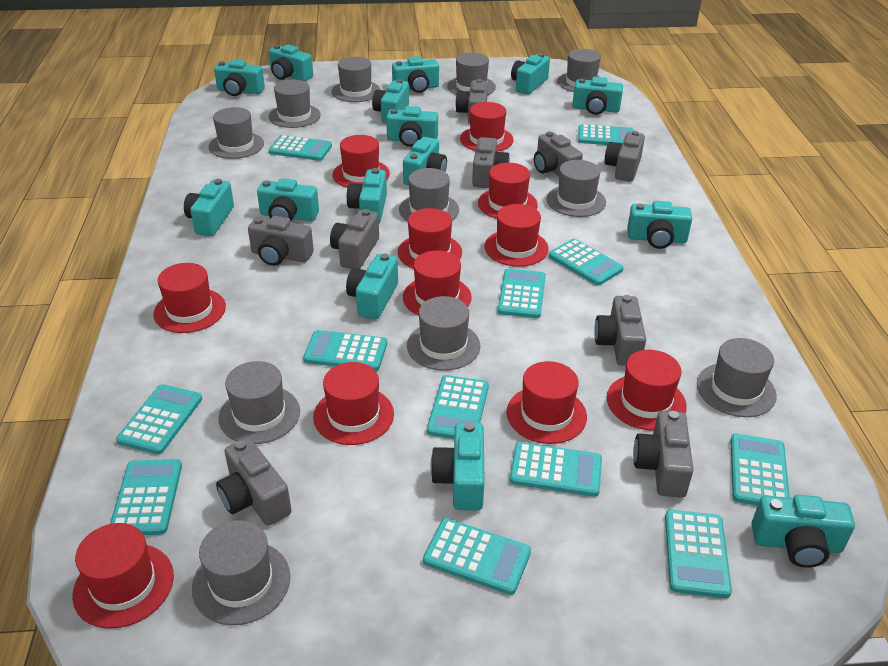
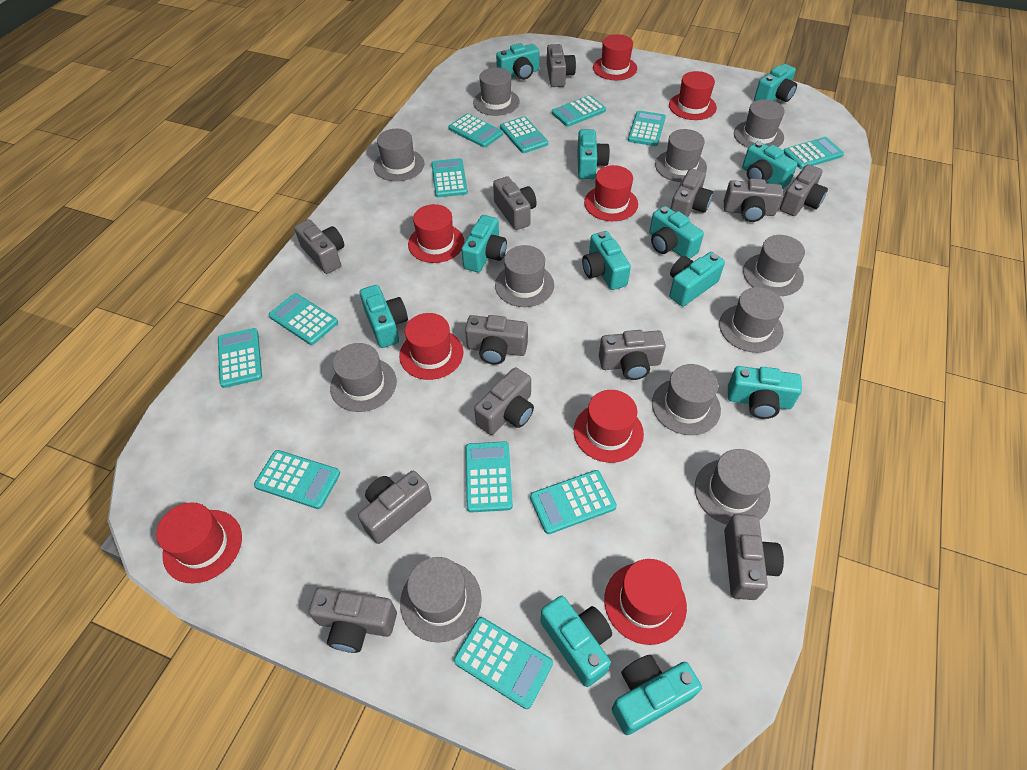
grey camera: [216,437,292,526] [248,216,314,266] [330,209,379,269] [455,79,488,123] [472,137,510,188] [534,131,583,176] [594,295,646,366] [604,131,645,182] [633,411,694,498] = 9 -> [294,219,344,274] [309,587,397,653] [358,471,432,544] [465,315,528,365] [474,367,534,435] [493,177,537,230] [547,44,576,87] [599,330,666,380] [671,168,713,217] [724,178,783,222] [724,514,784,600] [780,164,828,216] = 12
red hat: [72,523,174,629] [153,263,226,333] [313,362,394,445] [332,135,390,188] [398,208,462,269] [403,250,472,316] [460,102,514,152] [478,163,538,219] [484,204,549,267] [507,361,587,444] [607,350,687,431] = 11 -> [156,502,242,583] [399,313,464,380] [408,204,464,263] [574,390,644,463] [584,165,638,221] [593,34,637,80] [604,559,687,645] [669,71,717,120] = 8
turquoise camera: [184,179,234,236] [214,59,265,96] [257,178,319,221] [269,44,313,81] [346,253,398,319] [347,168,387,223] [372,79,409,123] [386,106,438,147] [392,56,439,93] [403,137,447,185] [430,422,485,510] [511,53,550,94] [572,77,623,115] [627,201,692,249] [751,495,855,568] = 15 -> [360,285,408,348] [461,215,507,272] [496,43,539,80] [540,596,612,687] [577,129,610,179] [582,231,631,290] [612,655,702,735] [649,206,704,259] [669,252,725,306] [728,366,802,419] [742,141,797,189] [754,64,797,102] = 12

